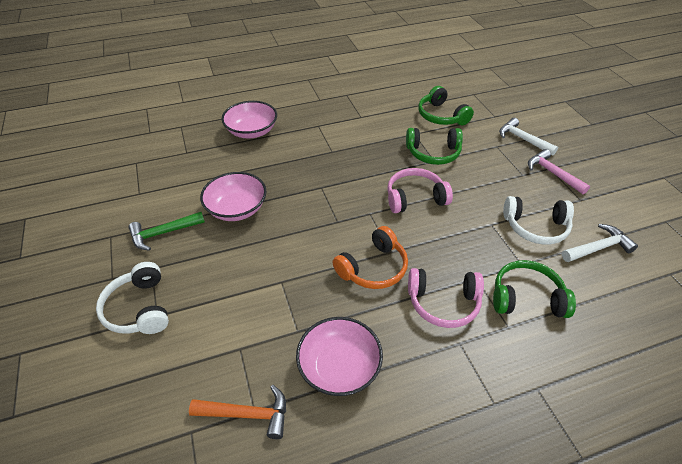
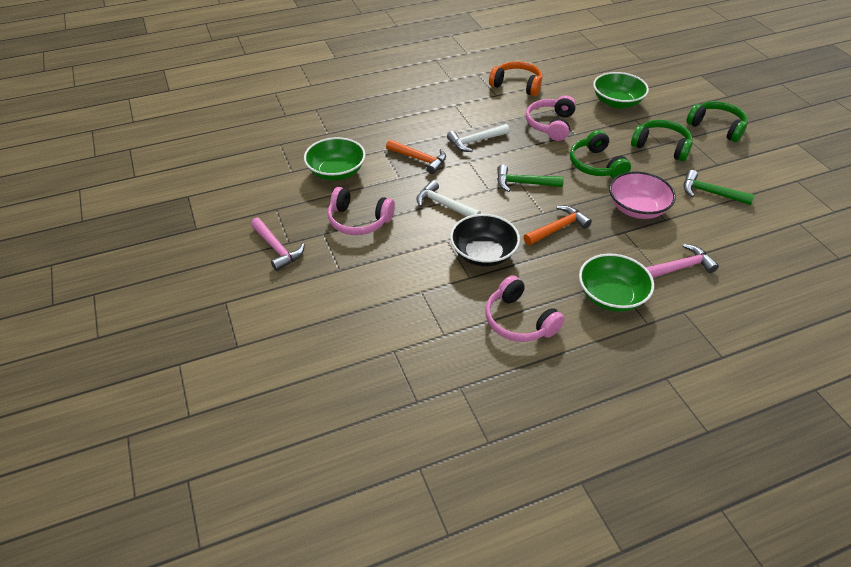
black bowl: none = 0 -> [450,214,520,267] = 1
green bowl: none = 0 -> [304,137,366,181] [579,254,654,312] [593,72,649,109] = 3
green hammer: [129,212,205,251] = 1 -> [497,165,564,192] [684,170,754,205] = 2
orange hammer: [189,385,286,439] = 1 -> [386,139,446,174] [524,205,592,245] = 2
pink bowl: [200,172,267,221] [222,101,277,139] [296,317,383,396] = 3 -> [609,172,676,219] = 1
pink hammer: [528,149,590,195] = 1 -> [251,218,305,271] [646,244,719,278] = 2
pink headphones: [387,168,453,213] [408,268,484,328] = 2 -> [328,187,395,235] [485,275,565,342] [526,95,576,141] = 3
white headphones: [96,262,169,334] [503,196,574,245] = 2 -> none = 0

